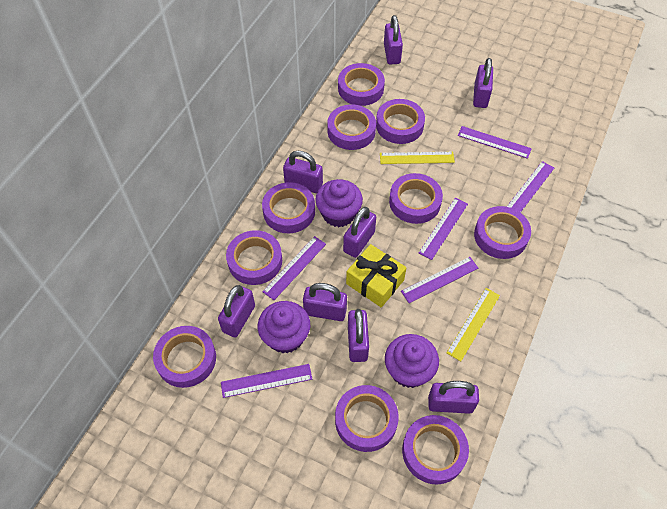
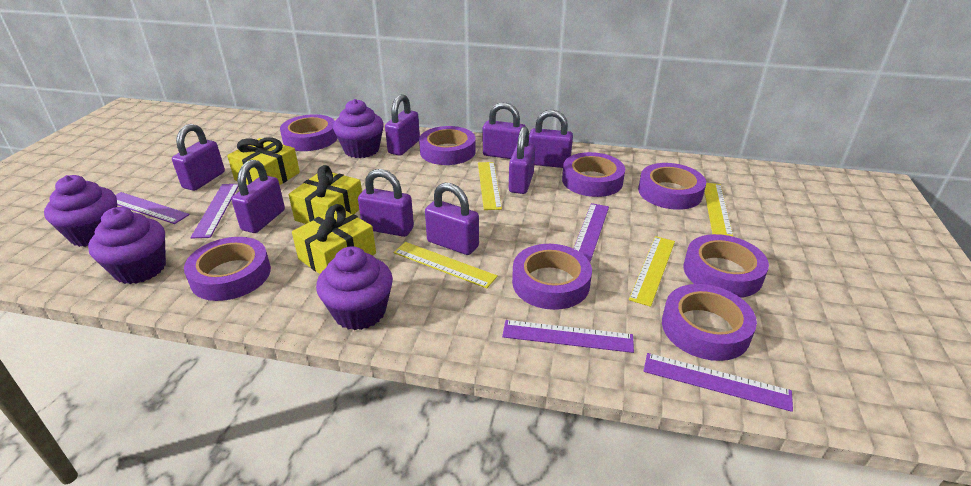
purple cupcake: [258,301,310,353] [315,179,363,227] [385,334,439,388] = 3 -> [44,175,117,247] [88,207,166,284] [316,246,393,330] [333,99,384,158] = 4
purple ruler: [221,364,312,398] [262,236,326,300] [401,257,478,303] [419,198,468,260] [458,126,532,159] [507,161,554,213] = 6 -> [116,192,190,224] [190,184,238,239] [502,320,634,353] [573,203,609,262] [644,353,793,412] = 5
purple tape: [153,326,216,388] [226,230,282,285] [262,182,315,233] [327,105,376,150] [335,385,399,452] [338,63,385,106] [376,99,425,144] [389,173,443,224] [402,415,469,484] [474,206,531,259] = 10 -> [184,237,271,301] [280,114,337,151] [419,126,476,165] [512,244,592,310] [562,152,625,197] [638,163,706,210] [662,284,757,361] [684,234,769,298] = 8
yellow gift: [346,244,407,308] = 1 -> [227,137,300,185] [289,165,362,224] [292,204,376,274] = 3
yellow ruler: [380,152,455,164] [447,288,500,361] = 2 -> [394,242,498,288] [478,162,502,210] [629,236,675,307] [704,183,733,237] = 4

